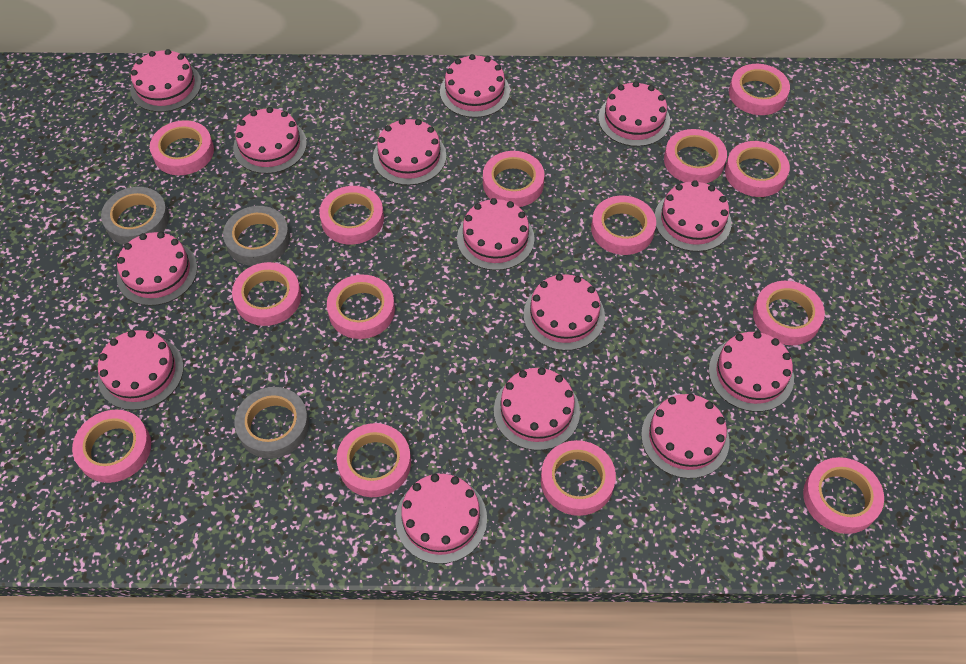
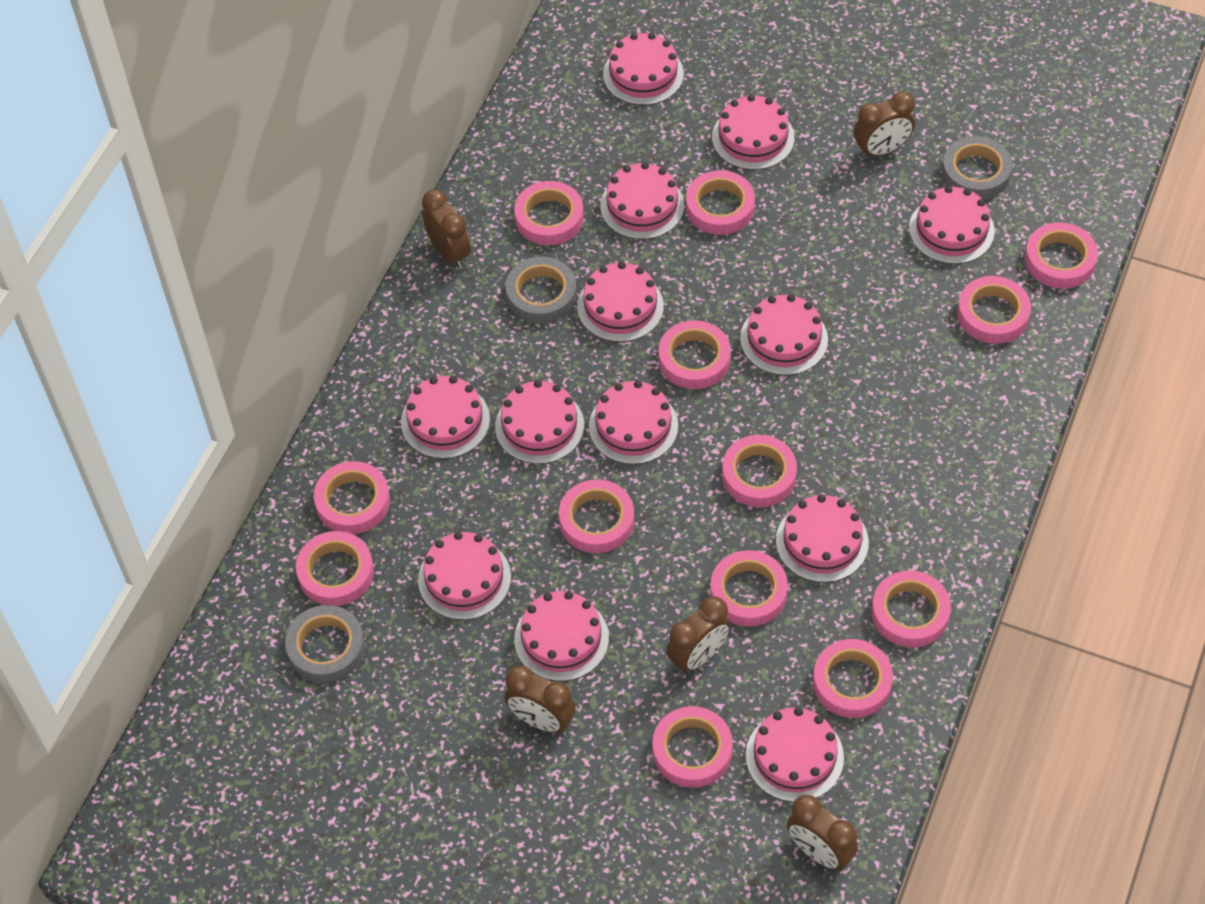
brown clock: none = 0 -> [422,189,471,269] [504,666,576,733] [666,596,731,674] [787,795,858,870] [854,91,915,159] = 5
pink cake: [98,330,184,410] [117,232,198,306] [130,49,201,112] [233,107,307,174] [373,119,446,185] [396,474,487,564] [440,54,510,118] [457,198,535,270] [494,367,580,450] [523,274,605,351] [598,81,670,147] [641,394,730,479] [655,180,732,252] [709,331,794,412] = 14 -> [401,376,490,459] [418,532,511,620] [495,380,584,464] [514,591,609,681] [577,262,664,342] [589,380,678,464] [601,162,684,239] [603,33,684,105] [712,95,794,170] [740,294,828,375] [746,707,844,802] [776,495,869,583] [909,186,995,264] = 13
pink tape: [72,410,151,483] [150,120,214,175] [232,262,301,326] [319,186,384,245] [327,275,395,339] [337,423,411,497] [483,151,544,207] [541,440,616,516] [591,195,656,255] [664,129,727,183] [725,141,790,197] [729,64,790,115] [753,281,825,345] [803,457,884,534] = 14 -> [296,531,374,606] [314,461,390,534] [514,181,584,245] [559,479,634,553] [652,706,733,788] [659,320,731,389] [686,170,755,235] [710,550,788,627] [722,435,797,507] [813,639,893,718] [872,570,951,648] [957,276,1031,344] [1025,222,1098,289] = 13

